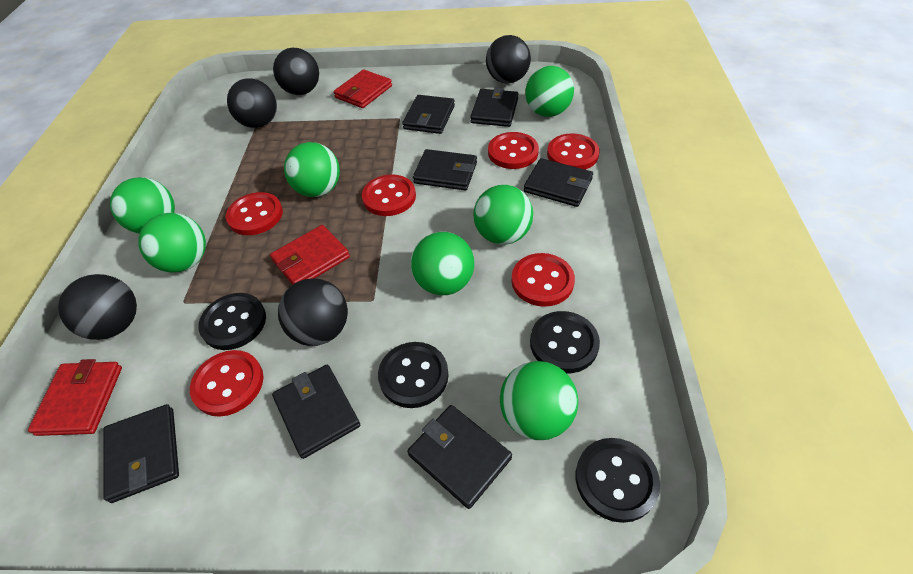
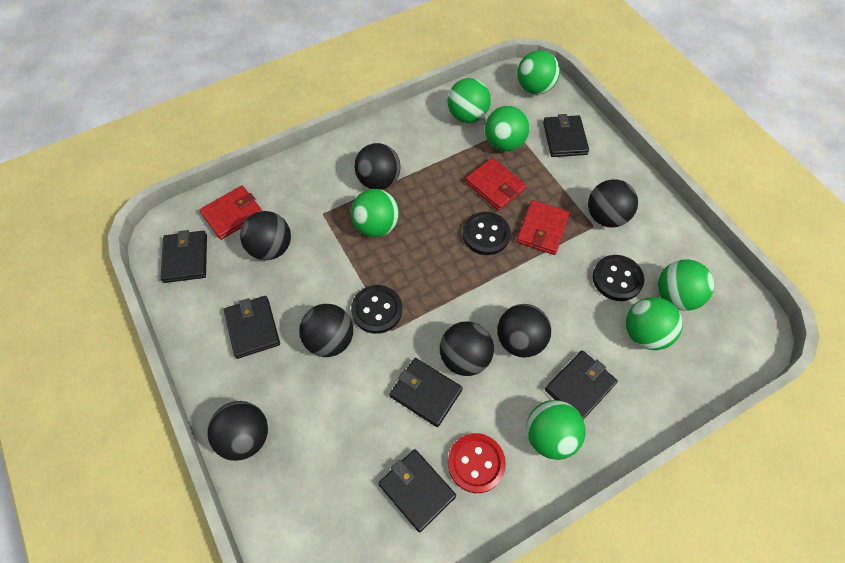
black ball: [58,274,137,340] [227,78,277,128] [273,48,319,95] [278,278,348,346] [486,35,531,83] = 5 -> [207,401,268,461] [240,211,291,260] [299,304,353,357] [354,143,400,190] [440,321,494,376] [497,304,551,358] [588,179,638,228] = 7
black button: [198,293,266,350] [378,342,449,408] [530,311,600,373] [576,438,660,523] = 4 -> [351,285,402,334] [463,212,511,255] [593,255,644,301] = 3
black wallet: [103,404,179,503] [272,365,360,459] [402,95,455,134] [407,405,512,509] [413,149,477,190] [470,87,518,127] [524,158,593,207] = 7 -> [161,230,207,283] [224,296,280,359] [378,449,456,533] [390,358,463,427] [543,114,589,157] [545,350,618,420] = 6
red button: [190,350,263,417] [226,192,283,235] [362,174,416,216] [488,132,539,169] [512,253,575,307] [547,134,600,170] = 6 -> [448,433,506,493] = 1

